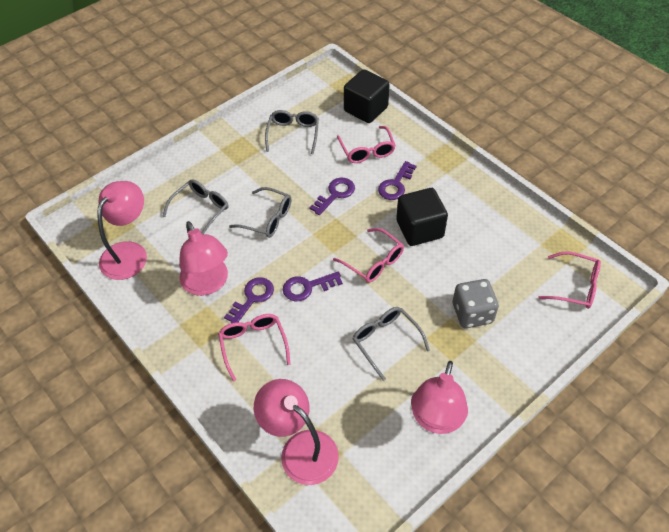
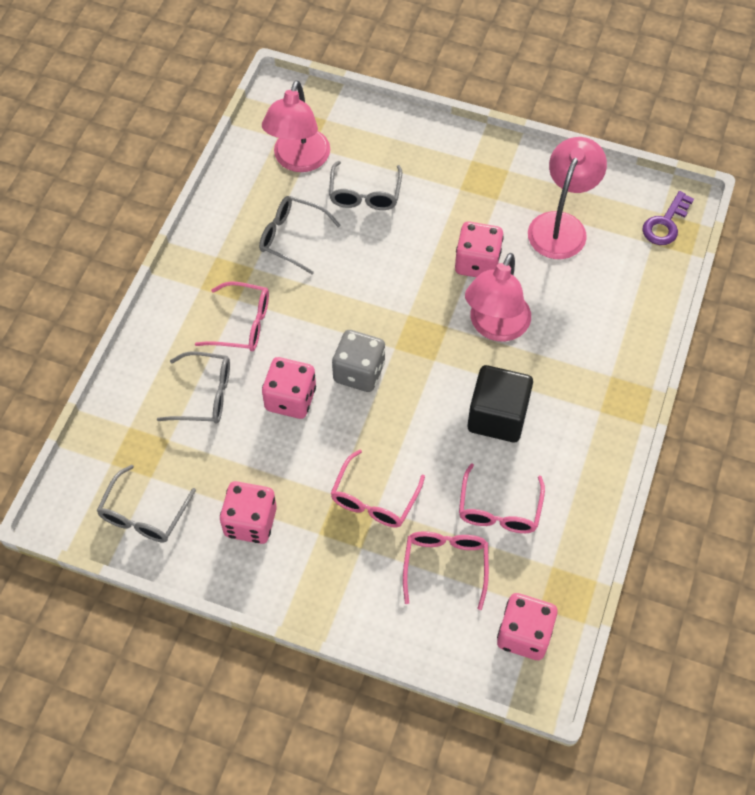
black cube: [344,69,390,123] [396,188,448,246] = 2 -> [468,365,533,442] = 1
pink dice: none = 0 -> [220,481,277,544] [262,357,316,419] [455,222,504,277] [497,593,558,660] = 4
pink lamp: [97,181,147,280] [179,221,228,296] [254,379,339,485] [411,361,468,434] = 4 -> [262,80,330,172] [465,253,531,341] [528,137,607,259] = 3
purple key: [224,277,274,323] [283,272,343,301] [309,178,355,215] [378,161,417,200] = 4 -> [642,191,694,245] = 1

